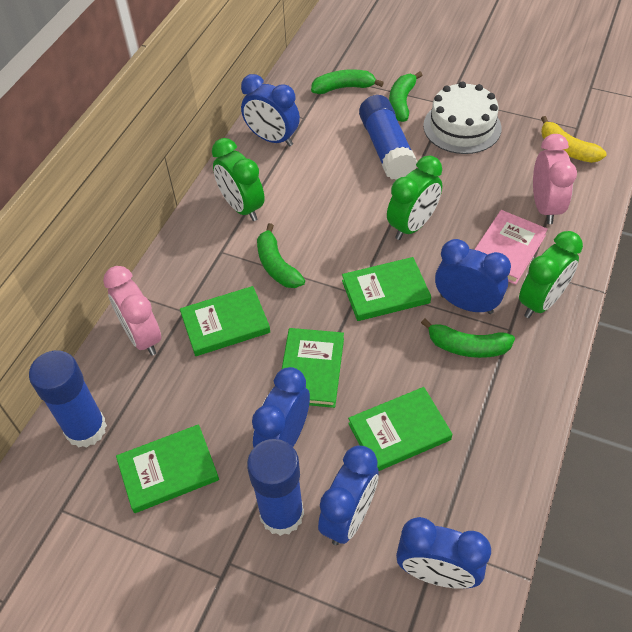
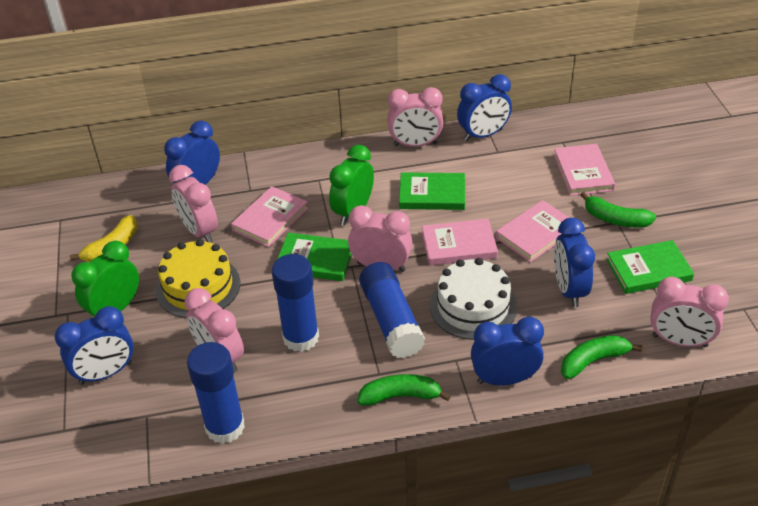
green banana: [257,223,305,288] [311,69,384,94] [389,71,422,122] [421,319,515,358] = 4 -> [357,374,451,406] [561,335,642,379] [580,192,656,228] = 3
green book: [116,424,219,513] [180,286,270,356] [282,328,344,408] [342,257,431,321] [348,387,452,471] = 5 -> [277,233,352,281] [399,172,465,210] [606,240,694,294] = 3
green clock: [212,138,265,221] [387,156,442,240] [519,231,583,318] = 3 -> [71,241,139,317] [329,145,374,226] = 2
pink book: [474,210,548,285] = 1 -> [231,186,308,247] [422,219,498,265] [496,200,570,262] [554,144,615,196] = 4
pink clock: [103,266,161,356] [533,134,577,224] = 2 -> [169,165,218,243] [184,288,244,373] [348,205,412,272] [388,87,443,147] [650,277,729,347] = 5
yellow cake: none = 0 -> [156,239,240,318] = 1

